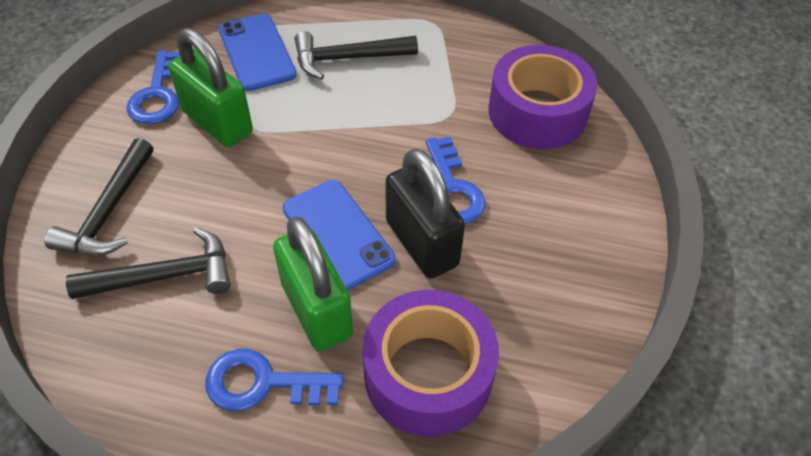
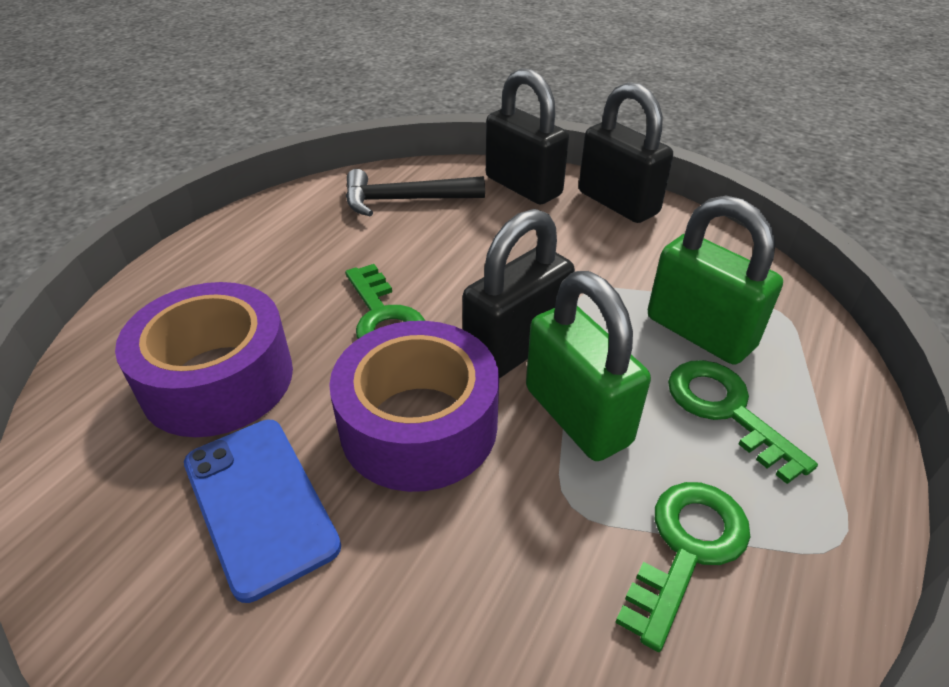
black hammer: [44,138,153,256] [66,227,231,299] [295,31,418,80] = 3 -> [346,169,485,216] = 1
black padlock: [385,148,465,278] = 1 -> [463,209,575,378] [486,68,569,205] [579,82,673,223] = 3
blue key: [126,50,180,124] [205,349,344,411] [426,137,485,224] = 3 -> none = 0
blue phone: [219,14,297,91] [283,180,396,291] = 2 -> [184,420,341,603] = 1
green key: none = 0 -> [345,264,425,339] [615,482,750,652] [668,360,818,484] = 3

